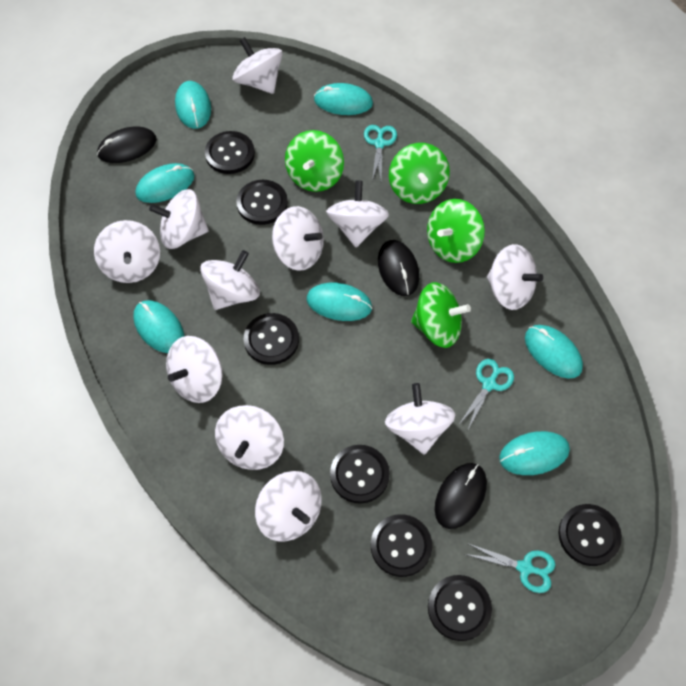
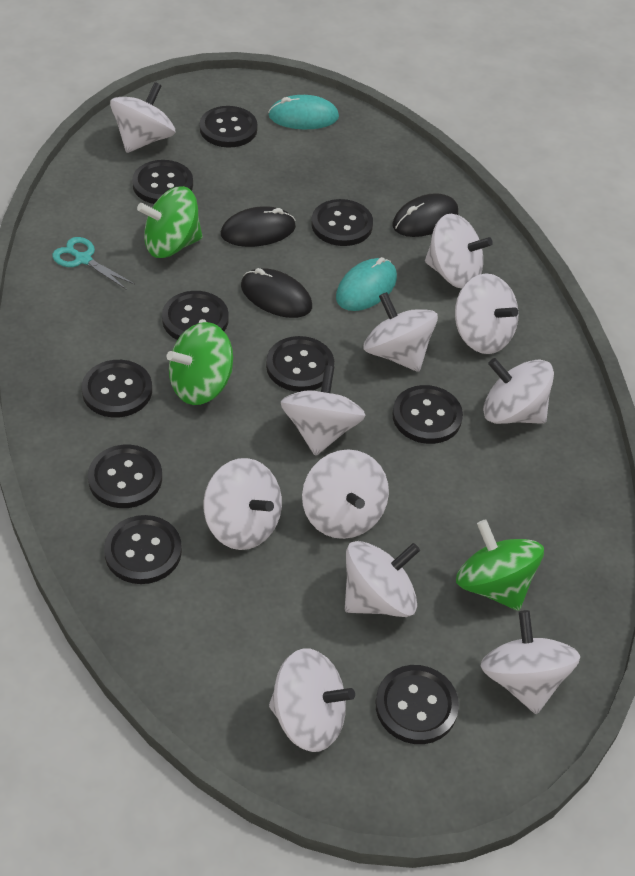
black button: [205,131,255,174] [236,180,288,225] [244,313,299,365] [330,445,390,504] [371,514,432,577] [428,575,492,641] [558,504,622,566] = 7 -> [82,360,152,418] [88,444,162,508] [104,515,182,584] [132,160,193,204] [162,291,229,340] [200,106,258,148] [266,336,334,392] [311,199,373,246] [376,665,459,744] [392,385,463,444] = 10
green spinning top: [285,130,344,192] [389,143,450,204] [411,282,471,348] [427,199,485,263] = 4 -> [137,186,203,258] [167,322,233,405] [456,520,544,611] = 3
turquoise mouse: [133,300,184,353] [135,163,195,203] [175,81,211,129] [307,283,372,321] [314,83,373,115] [499,431,570,475] [525,325,583,379] = 7 -> [268,95,339,129] [336,257,397,311] = 2
turquoise scissors: [364,125,397,181] [458,359,514,429] [465,543,555,593] = 3 -> [52,237,134,290] = 1

